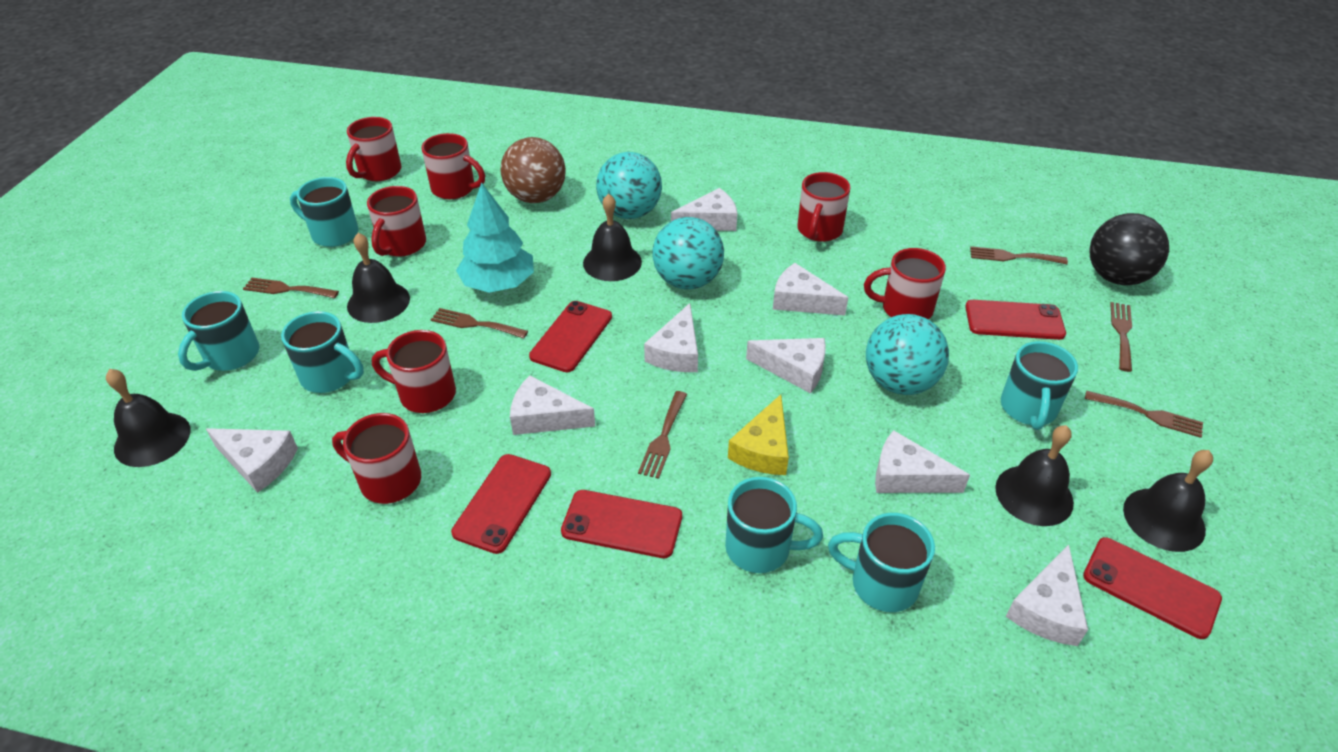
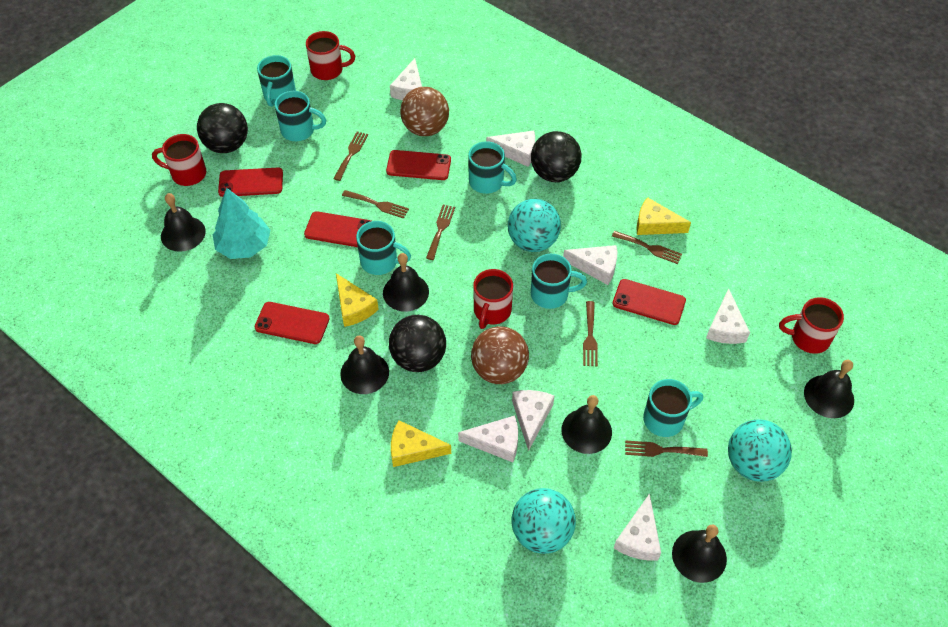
black ball: [1089,213,1169,286] = 1 -> [197,103,248,153] [389,315,446,372] [531,131,582,182] = 3
black bell: [106,369,191,467] [347,233,410,323] [583,194,642,281] [995,425,1074,526] [1123,450,1213,552] = 5 -> [161,193,206,252] [340,335,389,394] [383,253,429,311] [562,395,612,454] [672,524,727,583] [804,360,854,418] = 6
brown ball: [501,137,566,203] = 1 -> [400,87,449,136] [471,326,529,384] = 2
red mug: [332,413,421,504] [346,117,402,181] [367,186,426,257] [372,330,456,413] [421,133,485,199] [797,172,851,242] [864,248,946,319] = 7 -> [152,134,206,186] [306,31,355,80] [473,269,513,329] [779,297,844,354] = 4
white cheese: [206,428,298,493] [510,376,595,435] [644,303,698,372] [671,188,737,231] [746,338,826,394] [773,263,848,315] [875,430,970,493] [1006,544,1088,646] = 8 -> [390,58,422,100] [458,415,518,462] [486,131,535,167] [512,390,554,451] [563,245,617,285] [614,493,661,561] [706,288,750,344] = 7
yellow cheese: [728,394,789,475] = 1 -> [336,273,379,327] [391,420,451,467] [637,197,691,235] = 3

